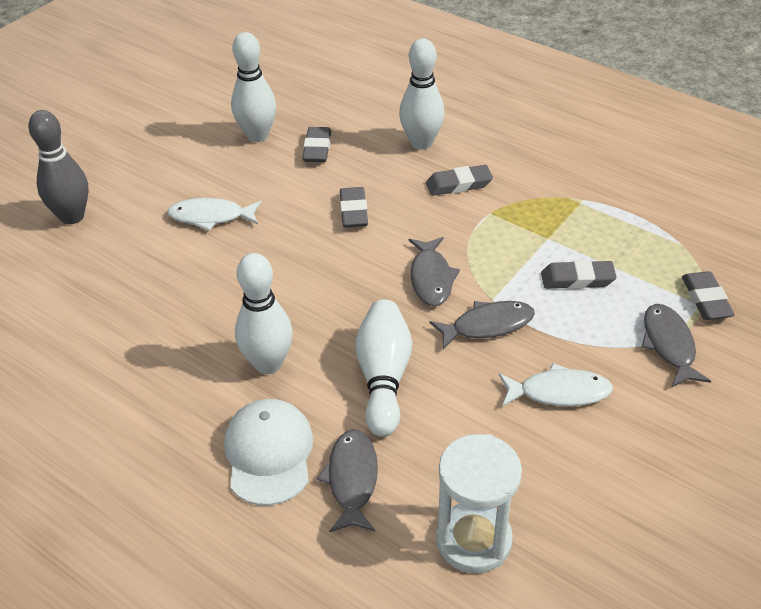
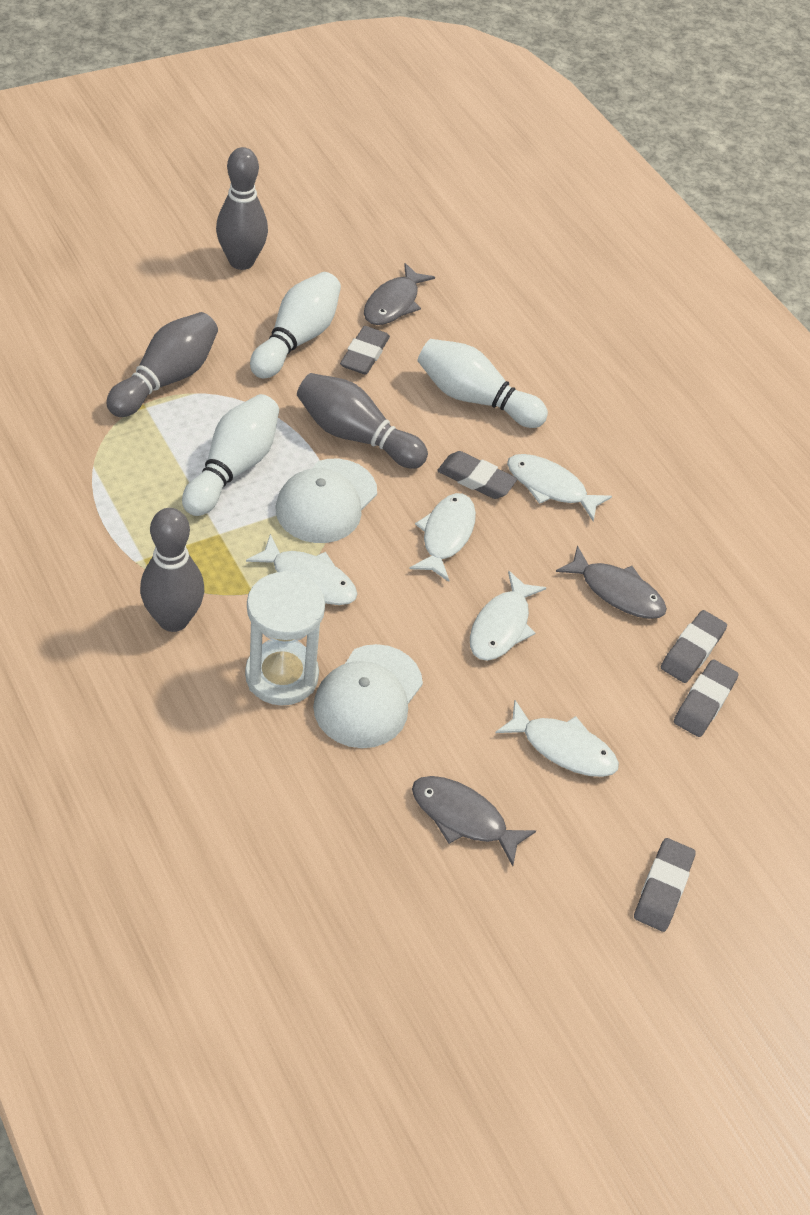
grey bowling pin: [28,110,89,224] = 1 -> [106,312,218,417] [140,508,205,632] [216,147,268,270] [297,373,428,469] = 4
grey fish: [317,429,378,533] [409,237,460,306] [430,301,535,349] [642,304,711,387] = 4 -> [364,263,435,325] [412,776,536,866] [556,546,667,619] = 3
white bowling pin: [231,32,276,142] [235,253,293,374] [355,300,412,437] [399,38,445,150] = 4 -> [182,394,279,516] [250,272,341,379] [418,339,548,428] = 3
white cap: [224,399,313,506] = 1 -> [275,459,377,543] [313,644,423,748] = 2
white fish: [167,198,262,231] [499,363,613,407] = 2 -> [246,534,357,605] [409,493,476,582] [470,571,546,661] [495,700,619,777] [507,454,612,521] = 5

